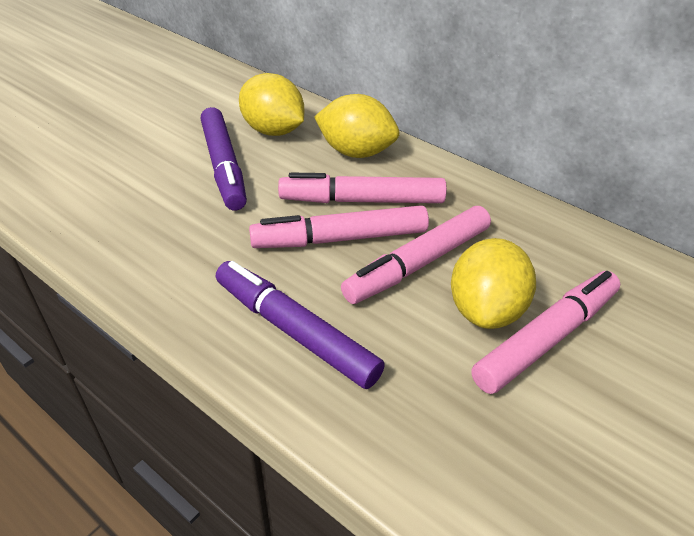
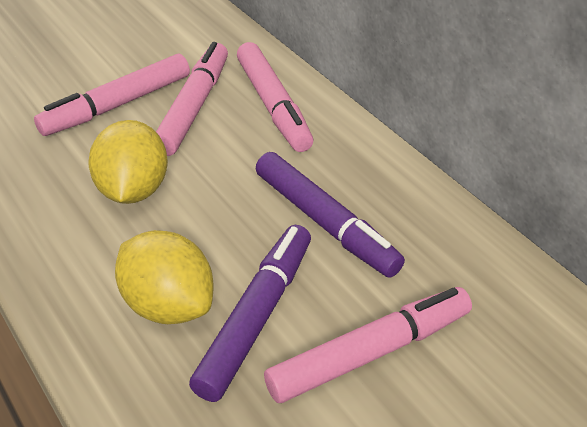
yellow lemon: [239,73,304,136] [314,94,399,158] [451,238,536,329] = 3 -> [88,120,168,204] [115,230,213,324] = 2

